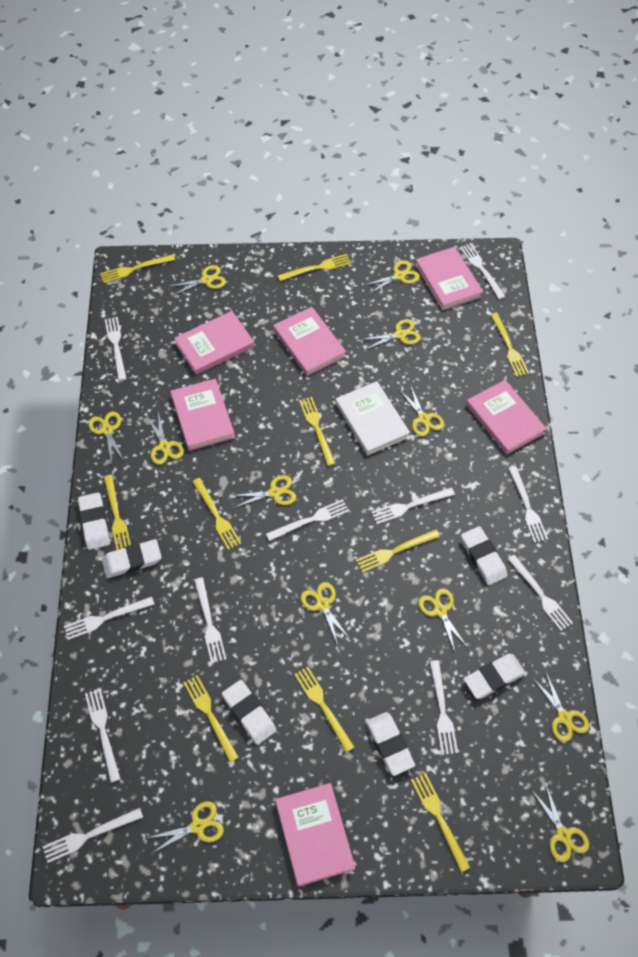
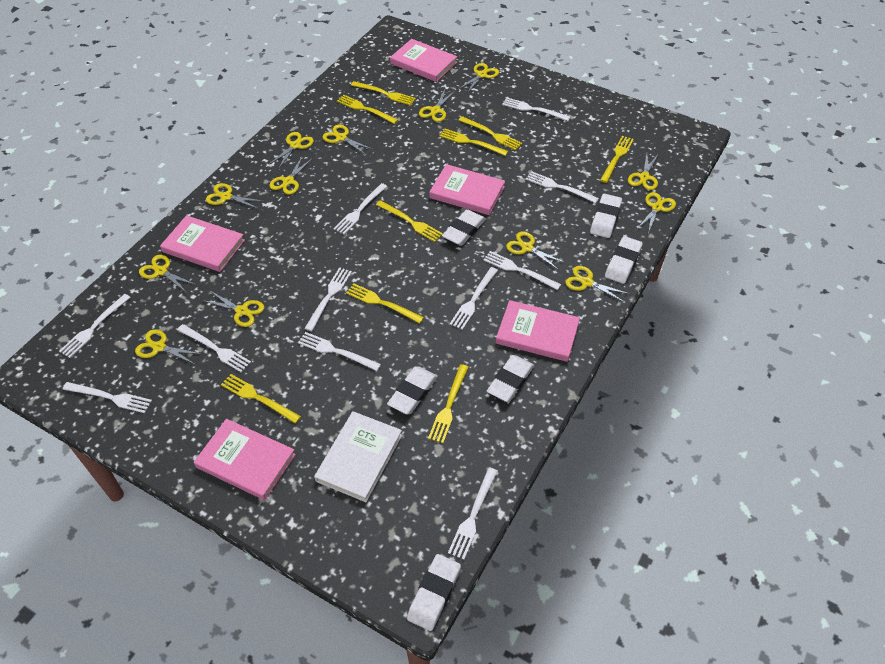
pink book: [170,379,235,451] [174,311,254,375] [273,307,346,376] [275,783,355,887] [415,247,483,310] [466,380,547,454] = 6 -> [160,215,245,272] [194,419,296,500] [390,39,457,82] [429,164,505,215] [496,300,580,362] = 5
yellow fork: [100,254,175,283] [104,475,131,550] [183,675,239,762] [192,478,241,550] [277,254,351,281] [294,666,355,752] [299,397,336,466] [356,529,440,573] [411,773,470,872] [491,313,529,377] = 10 -> [221,374,301,423] [337,95,398,124] [346,284,424,323] [351,81,416,106] [376,200,443,242] [428,364,469,443] [439,129,508,156] [459,116,522,151] [600,136,634,183] = 9
yellow scissors: [88,411,124,464] [146,411,184,465] [147,801,224,854] [168,265,226,296] [231,475,296,508] [300,582,351,645] [361,319,421,350] [365,260,420,294] [400,384,444,436] [418,588,468,652] [531,783,589,862] [533,672,589,742] = 12 -> [135,330,202,364] [139,255,196,293] [202,290,265,327] [206,183,262,209] [269,132,314,169] [269,157,313,195] [322,125,372,155] [419,90,455,122] [458,63,499,93] [506,232,566,269] [565,266,630,302] [628,153,659,190] [638,192,676,234] = 13

